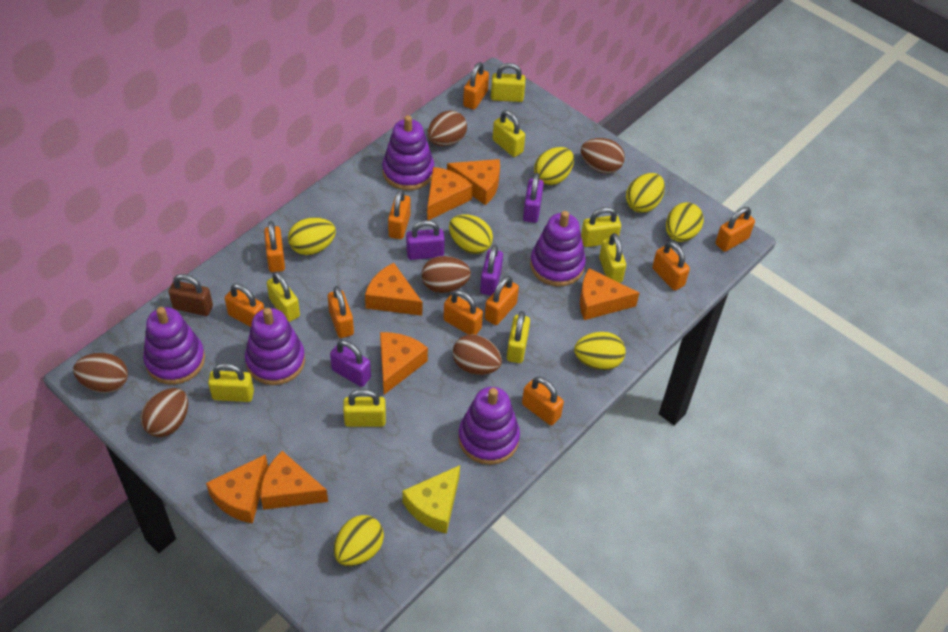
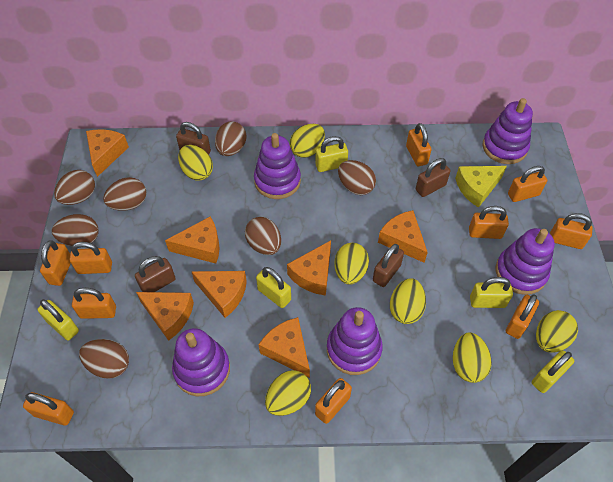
brown egg: [73,353,128,393] [141,388,188,437] [422,256,471,293] [427,110,467,146] [453,334,502,375] [581,138,625,174] = 6 -> [52,214,98,246] [54,170,95,205] [79,339,129,379] [103,177,146,211] [215,121,247,156] [245,217,281,255] [338,160,376,195] = 7
brown padlock: [169,274,213,316] = 1 -> [135,256,176,292] [176,122,211,154] [373,244,404,287] [416,158,450,197] = 4
purple padlock: [330,340,371,387] [406,220,445,260] [480,245,503,296] [523,173,544,223] = 4 -> none = 0
yellow padlock: [208,363,254,402] [267,271,300,322] [343,389,386,427] [491,63,525,102] [493,110,525,157] [507,311,530,363] [581,207,621,247] [599,233,626,283] = 8 -> [37,299,79,340] [256,267,291,308] [315,136,348,172] [470,277,513,308] [532,350,574,393] = 5

